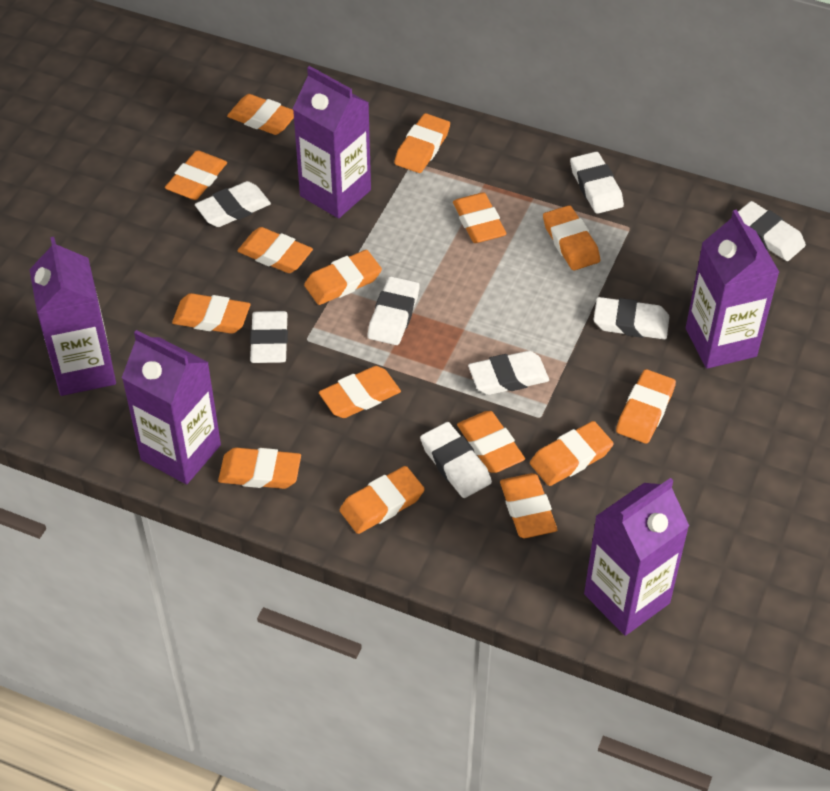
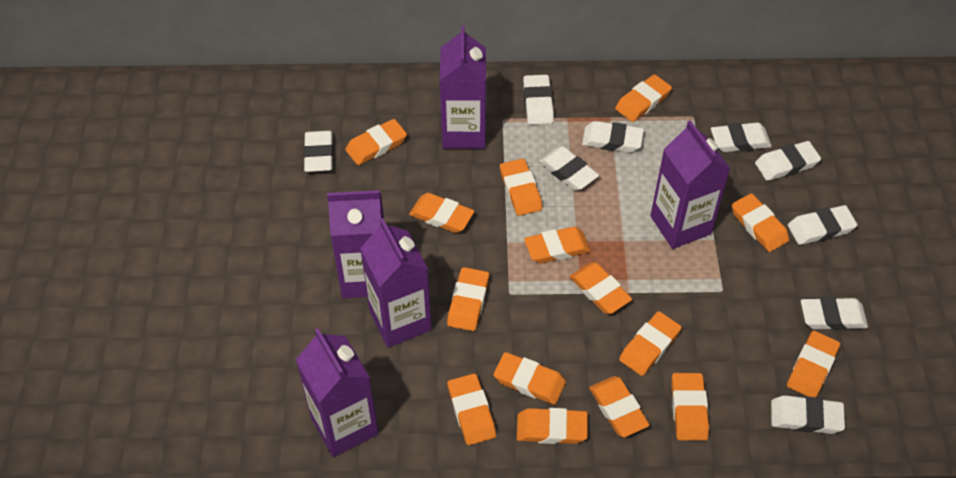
white eraser: [195,181,271,227] [250,311,288,363] [368,276,420,345] [420,422,492,498] [468,351,549,395] [570,152,624,214] [593,297,669,340] [738,201,806,261] = 8 -> [303,131,333,172] [523,75,554,125] [539,146,599,191] [582,121,644,152] [711,122,772,152] [755,141,821,181] [771,395,845,434] [788,205,857,245] [801,297,868,330] = 9

